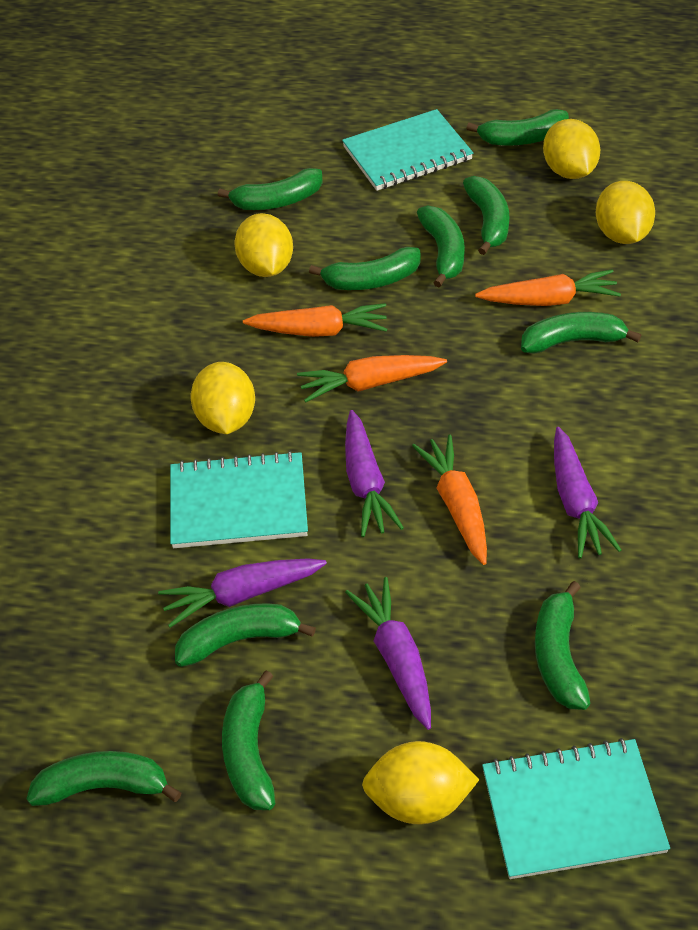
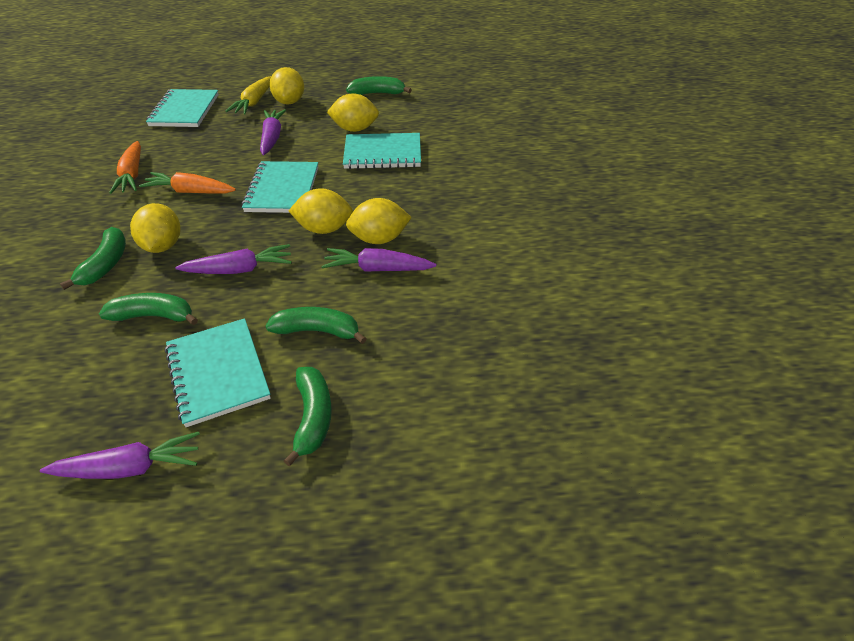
green banana: [26,751,181,806] [175,604,316,667] [218,168,323,210] [222,670,275,810] [309,247,421,290] [417,205,465,287] [463,176,509,255] [466,109,569,146] [521,312,641,354] [535,581,591,710] = 10 -> [60,227,126,290] [99,293,198,325] [266,307,367,344] [284,367,332,467] [346,76,412,95] = 5
orange carrot: [243,303,387,337] [297,355,447,402] [412,434,487,565] [475,269,621,306] = 4 -> [109,141,141,194] [139,172,236,194] = 2
turquoise notebook: [170,451,308,548] [342,109,473,191] [482,738,670,879] = 3 -> [146,89,219,127] [165,318,271,427] [242,161,318,213] [343,133,421,169] = 4
yellow carrot: none = 0 -> [226,76,271,115] = 1

